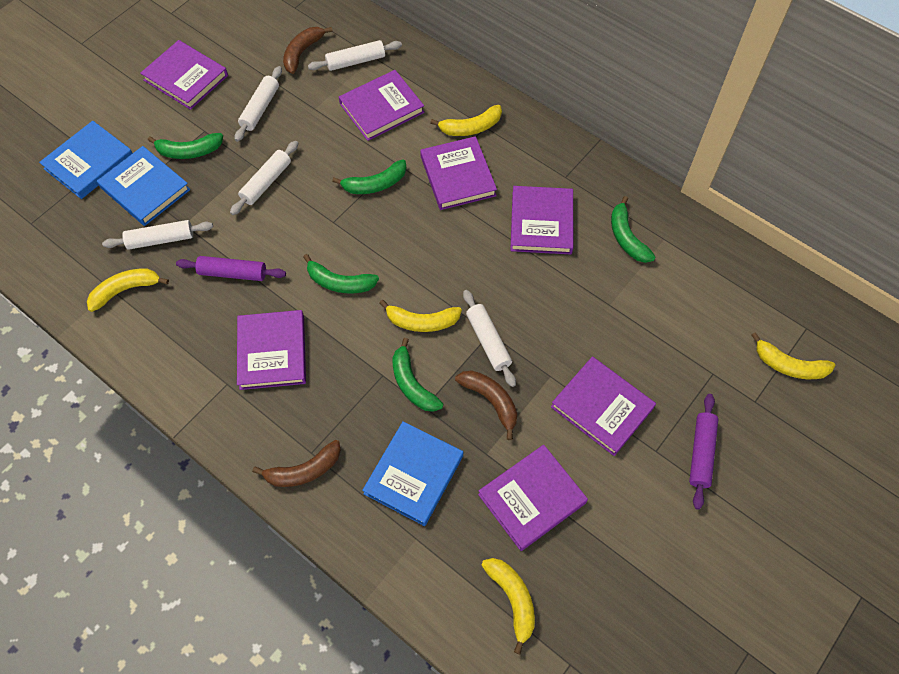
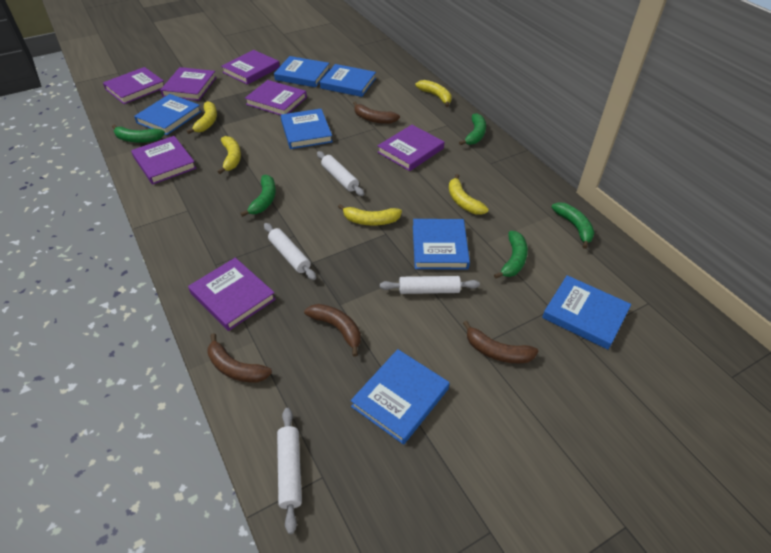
blue book: [39,121,133,199] [97,146,190,226] [362,421,463,526] = 3 -> [134,94,201,135] [274,56,330,87] [281,109,333,149] [320,64,376,97] [351,349,450,445] [413,219,470,270] [542,275,631,350] = 7
brown banana: [252,440,341,487] [283,27,333,74] [455,370,517,440] = 3 -> [208,333,272,382] [304,304,361,357] [353,101,400,124] [463,321,539,363] = 4
purple rolling pin: [176,256,286,281] [689,394,718,510] = 2 -> none = 0
white rolling pin: [102,220,213,250] [230,141,298,215] [235,66,282,142] [308,40,402,71] [463,290,516,387] = 5 -> [264,223,316,280] [277,408,302,534] [317,151,364,196] [380,276,480,294] = 4

